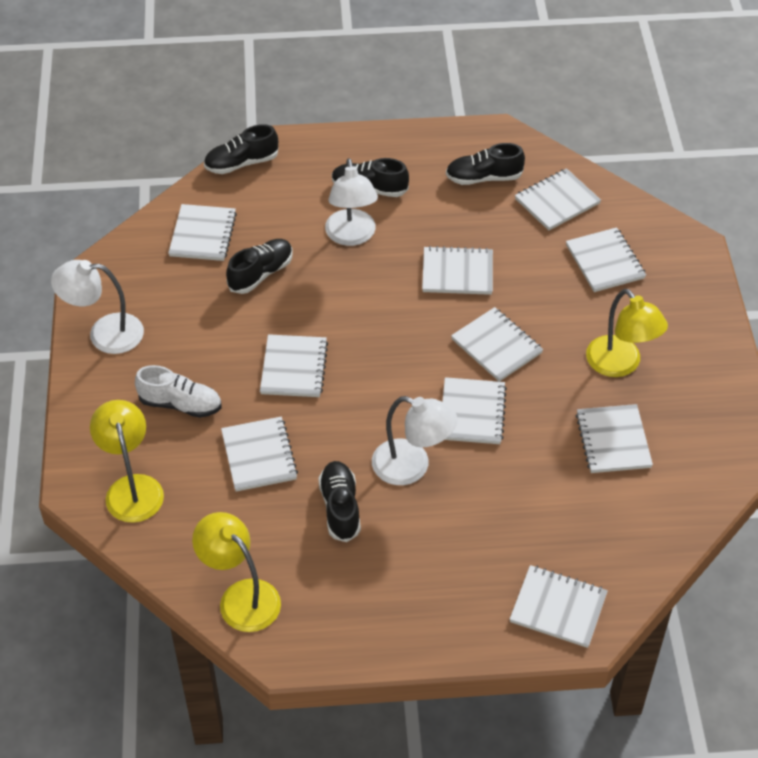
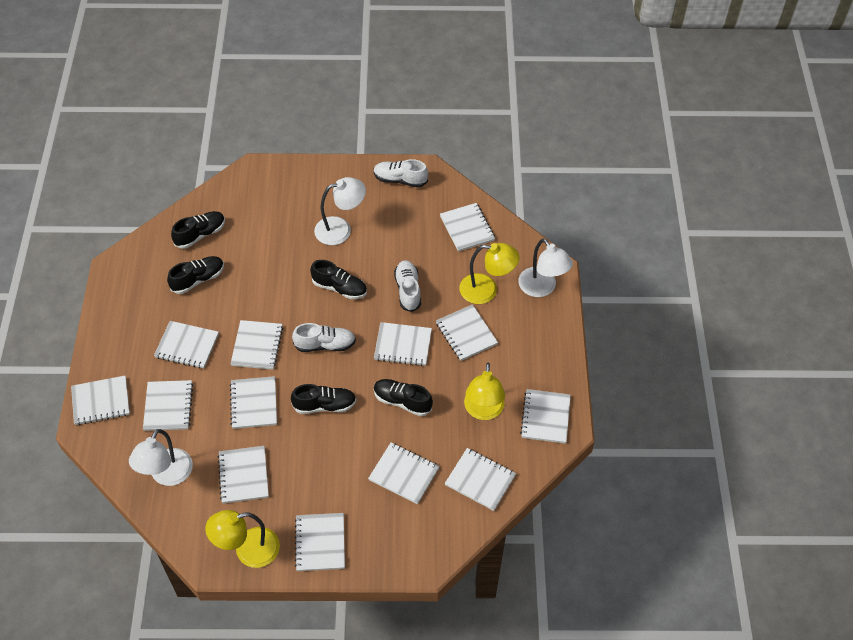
white notebook: [168,204,237,261] [221,417,298,492] [260,334,328,397] [422,246,493,295] [442,377,507,444] [451,307,543,382] [510,565,608,648] [515,168,601,231] [566,227,646,292] [576,404,653,473] = 10 -> [71,376,130,425] [143,380,193,431] [154,321,219,369] [218,446,269,503] [230,320,283,370] [230,376,277,429] [295,513,345,571] [368,443,440,504] [374,322,432,366] [436,304,498,361] [440,203,495,252] [445,448,516,511] [520,389,571,444] = 13
white shoe: [135,365,222,418] = 1 -> [292,323,356,352] [373,159,428,187] [394,260,421,312] = 3

